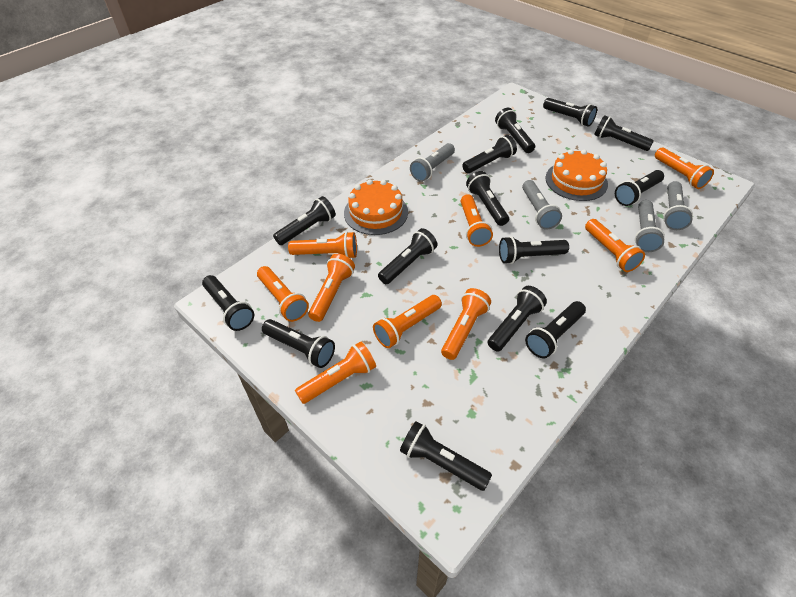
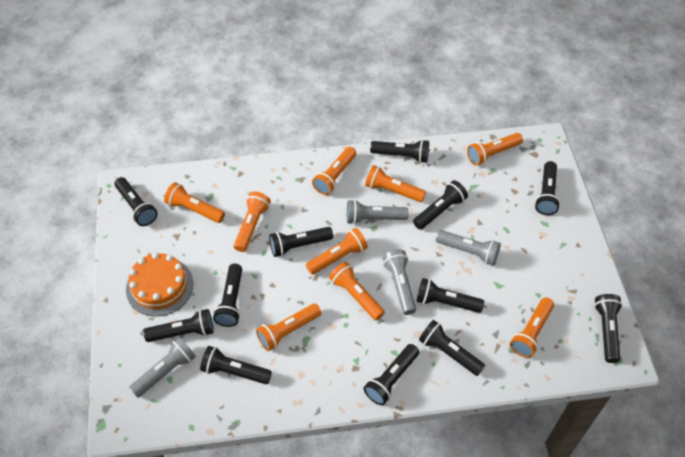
black flashlight: [202,275,254,331] [262,319,335,368] [273,196,336,245] [378,228,437,284] [400,421,492,491] [462,135,517,173] [466,171,509,226] [488,286,547,352] [495,108,535,153] [499,236,569,264] [525,301,586,358] [543,98,597,127] [594,115,654,151] [615,170,664,206] = 14 -> [114,177,158,226] [143,309,214,342] [200,346,272,384] [213,264,242,327] [269,227,333,257] [364,344,419,405] [370,139,429,163] [413,180,468,230] [416,278,484,313] [419,320,485,376] [535,161,560,215] [594,294,622,363] = 12
orange cake: [344,179,408,235] [545,150,608,201] = 2 -> [126,253,193,317] = 1

